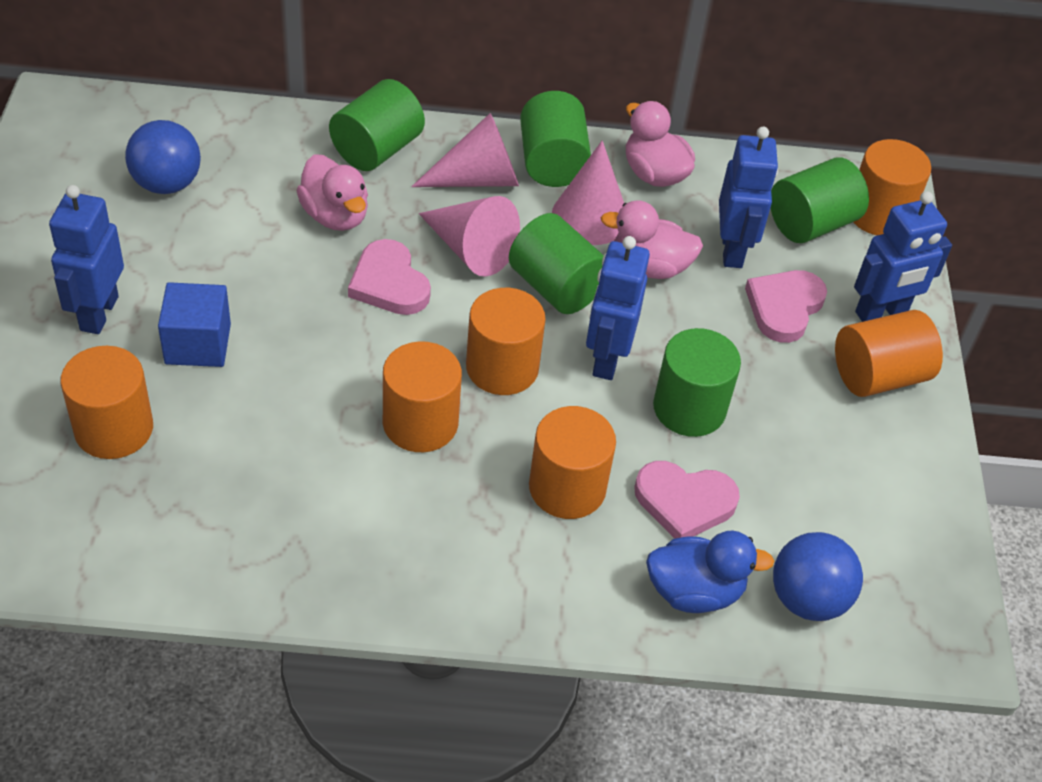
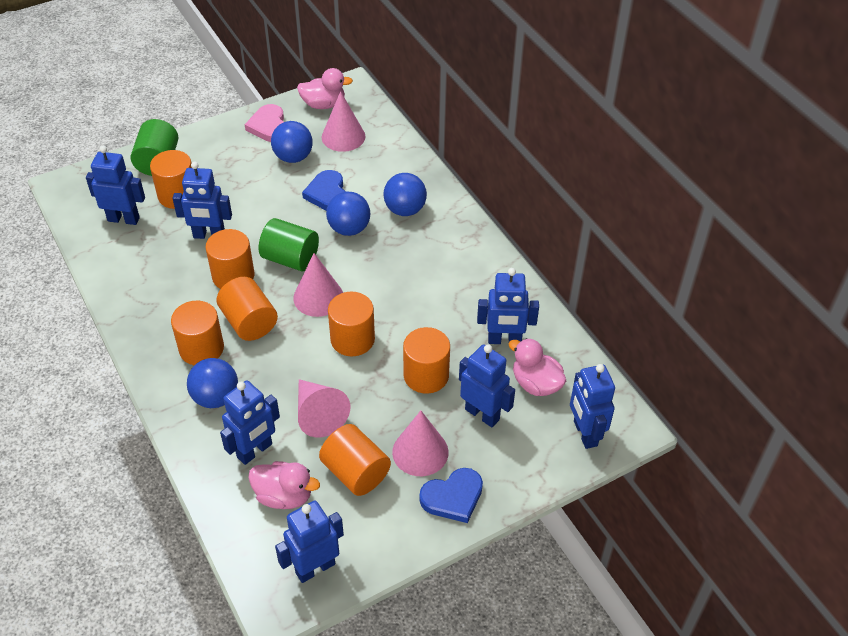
blue ball: [125,120,201,194] [773,532,863,621] = 2 -> [187,358,238,408] [271,121,313,163] [326,192,370,236] [383,173,427,216] = 4
blue cube: [158,282,231,367] = 1 -> none = 0
blue duck: [646,530,774,613] = 1 -> none = 0
blue heart: none = 0 -> [302,170,346,211] [419,468,483,523] = 2
blue robot: [49,185,124,334] [586,236,650,380] [719,127,778,268] [854,191,952,322] = 4 -> [86,146,145,225] [172,162,232,239] [220,381,280,465] [275,501,344,583] [459,344,515,427] [477,268,539,344] [570,364,615,449] = 7
green cylinder: [329,79,425,171] [509,213,604,314] [520,91,591,187] [653,328,741,437] [771,157,869,243] = 5 -> [131,119,178,176] [259,218,319,272] = 2
orange cylinder: [60,346,153,459] [383,341,462,452] [466,288,546,395] [529,406,616,519] [835,310,943,397] [853,139,931,235] = 6 -> [150,150,192,209] [171,300,224,365] [206,229,254,289] [216,277,278,341] [319,424,391,496] [328,292,375,356] [403,327,450,394] = 7
pink cone: [411,113,519,187] [419,196,520,277] [552,140,624,245] = 3 -> [293,253,343,317] [298,379,350,437] [322,91,366,152] [392,411,449,476] = 4
pink heart: [348,239,431,315] [634,461,740,539] [745,270,827,343] = 3 -> [245,104,284,142] = 1

